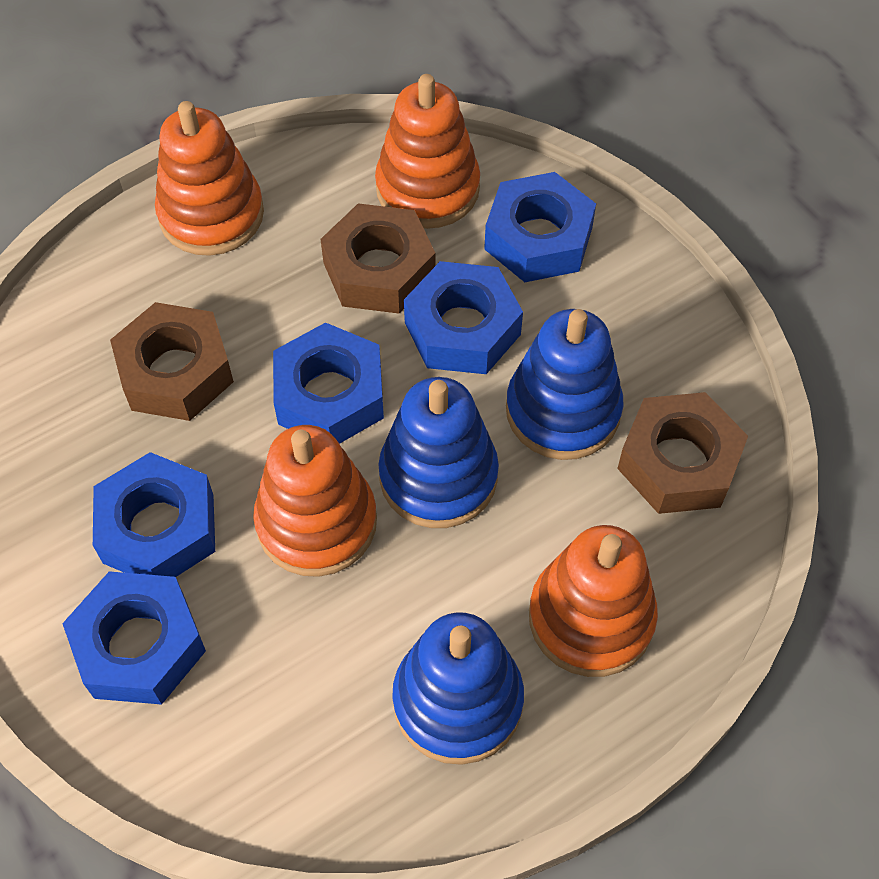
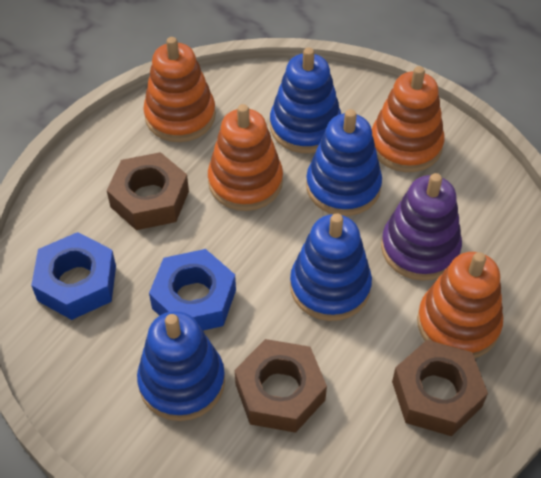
blue nut: [62,571,206,705] [93,452,215,577] [273,322,384,444] [404,261,523,374] [484,172,596,282] = 5 -> [31,232,116,320] [149,249,236,331] = 2
blue stacking toy: [378,377,499,528] [392,612,524,765] [506,309,624,460] = 3 -> [137,311,225,421] [270,48,341,153] [290,213,372,321] [306,109,382,216] = 4
purple stacking toy: none = 0 -> [381,173,462,281] = 1

